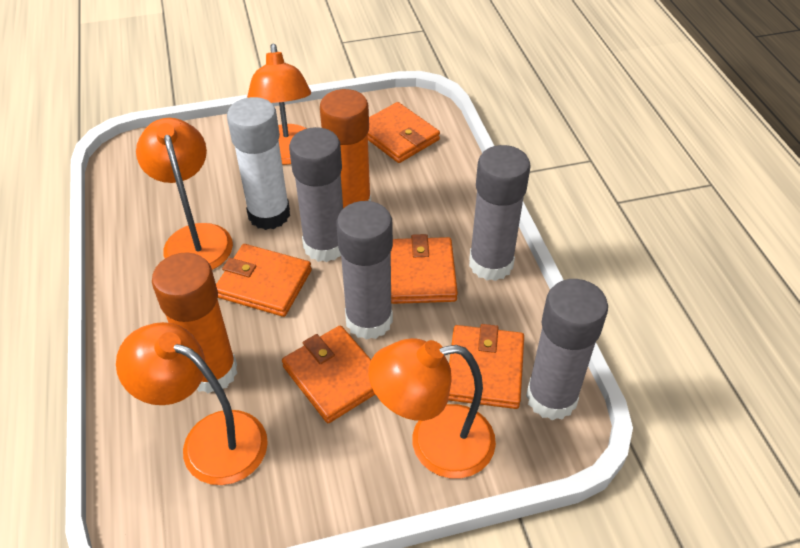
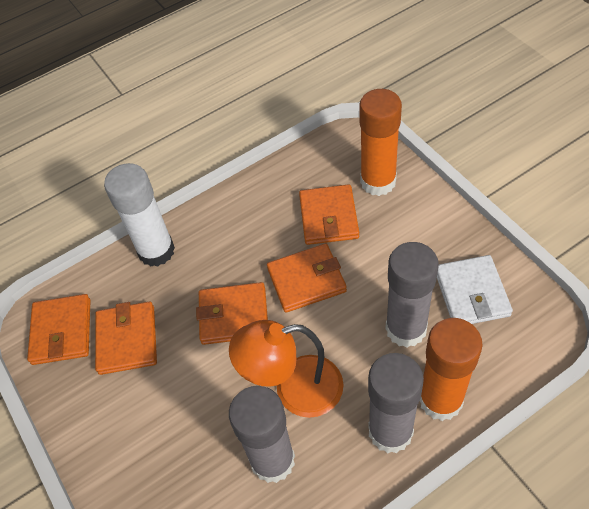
grey glue stick: [289,127,343,262] [336,201,393,340] [469,145,531,281] [526,279,608,420] = 4 -> [229,386,295,483] [368,353,424,454] [385,242,439,348] = 3
orange lamp: [116,322,268,485] [136,118,233,270] [247,44,311,165] [369,338,496,478] = 4 -> [229,320,344,418] = 1
white wallet: none = 0 -> [437,255,513,324] = 1

